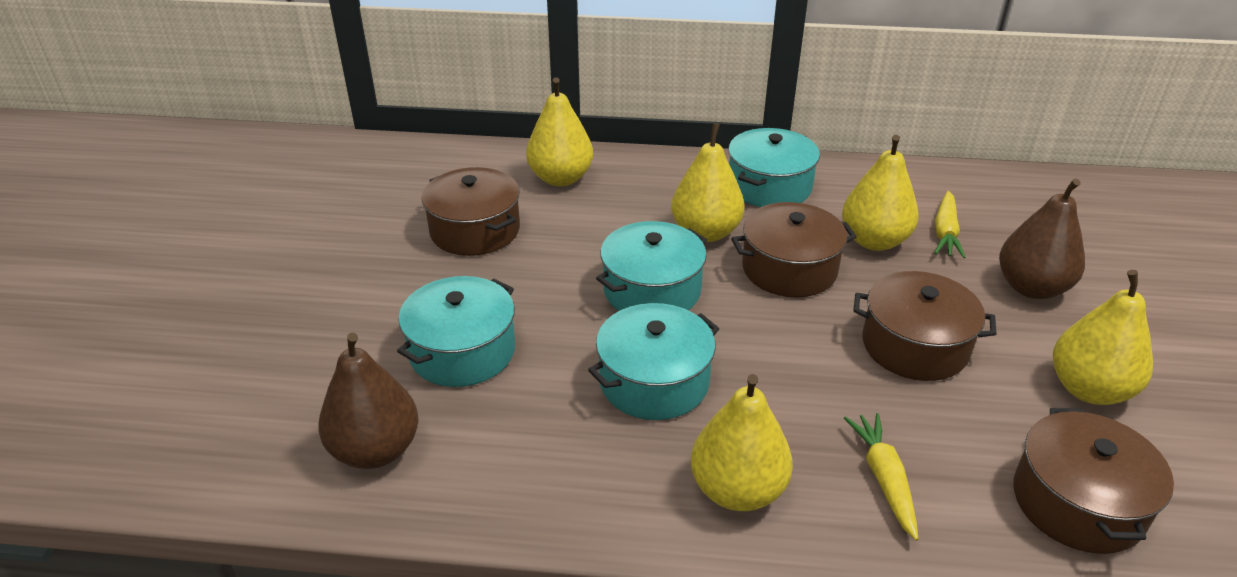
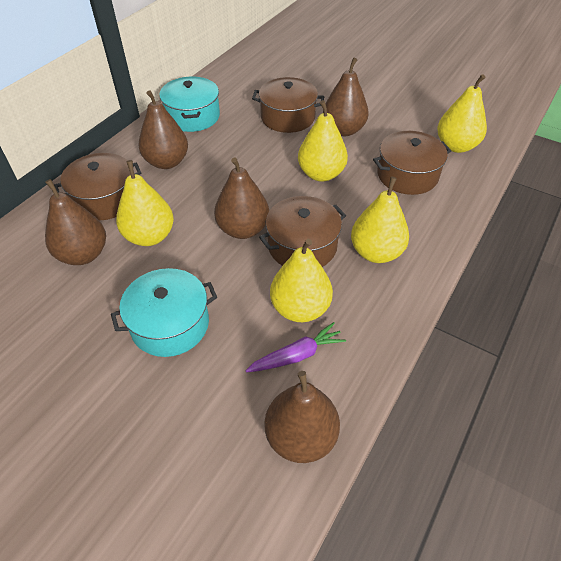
brown pear: [319,333,419,469] [999,179,1085,299] = 2 -> [45,179,106,265] [138,90,188,169] [214,157,269,239] [264,371,340,463] [323,57,369,136] = 5
purple carrot: none = 0 -> [245,322,346,372] = 1
turquoise pot: [397,276,515,387] [588,303,719,420] [596,221,707,311] [728,128,820,207] = 4 -> [111,268,217,357] [159,76,220,132] = 2
yellow carrot: [844,413,918,541] [935,191,966,258] = 2 -> none = 0

